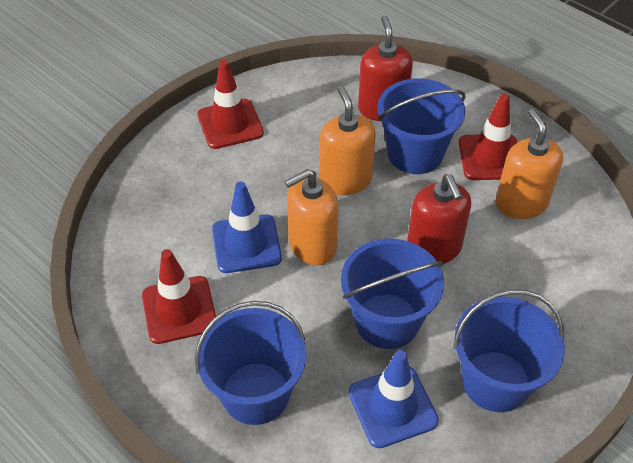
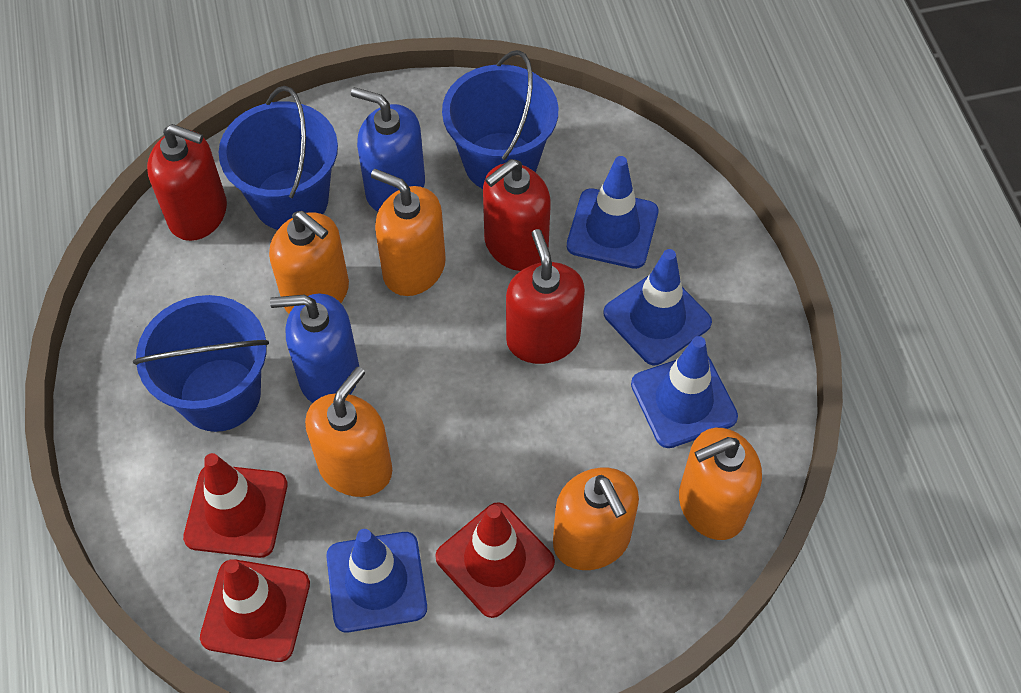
blue bucket: [195,301,306,425] [341,238,444,349] [377,78,466,174] [454,290,565,412] = 4 -> [133,295,269,432] [218,86,338,230] [442,50,558,189] = 3
blue soap dispenser: none = 0 -> [270,293,359,403] [351,87,425,211] = 2
blue traffic cone: [212,181,282,273] [348,350,439,448] = 2 -> [326,529,427,632] [567,156,658,269] [603,249,712,365] [631,336,738,448] = 4
orange soap dispenser: [284,169,338,265] [319,86,376,195] [496,109,563,219] = 3 -> [269,211,349,314] [305,367,392,497] [371,169,446,296] [553,468,639,570] [679,428,762,540] = 5
red soap dispenser: [358,15,413,121] [407,174,471,264] = 2 -> [147,124,227,241] [483,159,551,271] [506,229,585,364] = 3

